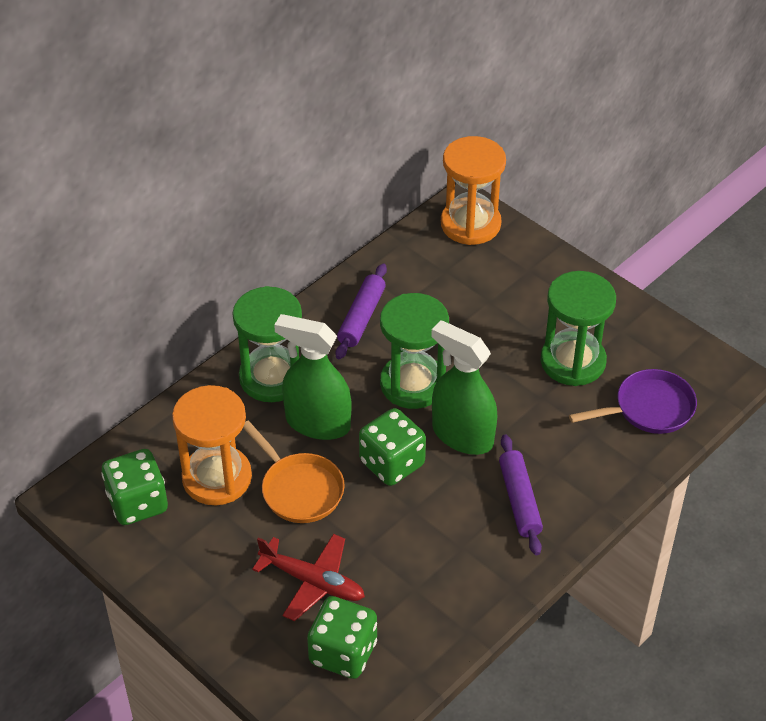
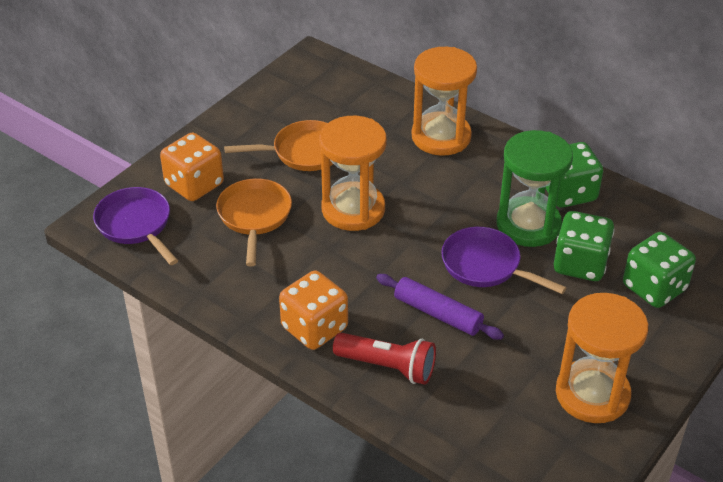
green hourglass: [232,286,302,402] [380,293,449,409] [540,271,616,386] = 3 -> [497,130,573,247] = 1
green spray bottle: [274,314,351,440] [431,320,498,455] = 2 -> none = 0
orange dice: none = 0 -> [160,132,224,201] [279,271,348,350] = 2
orange hourglass: [172,385,252,505] [441,136,506,245] = 2 -> [319,116,387,231] [412,47,477,156] [556,293,648,423] = 3
orange pan: [243,421,345,523] = 1 -> [216,178,292,266] [224,120,333,171] = 2
purple pan: [569,369,697,434] = 1 -> [93,187,178,265] [441,227,567,294] = 2
purple rolling pin: [335,264,387,359] [499,434,543,555] = 2 -> [376,274,504,340] = 1
red flashlight: none = 0 -> [333,333,436,385] = 1
red plane: [252,534,365,621] = 1 -> none = 0

